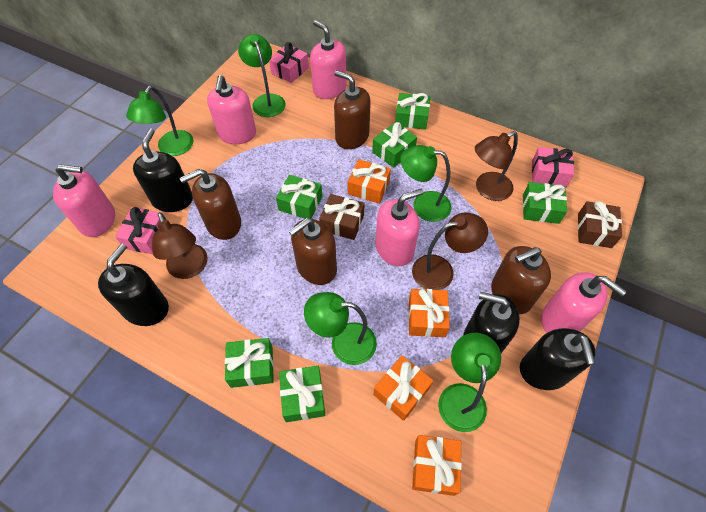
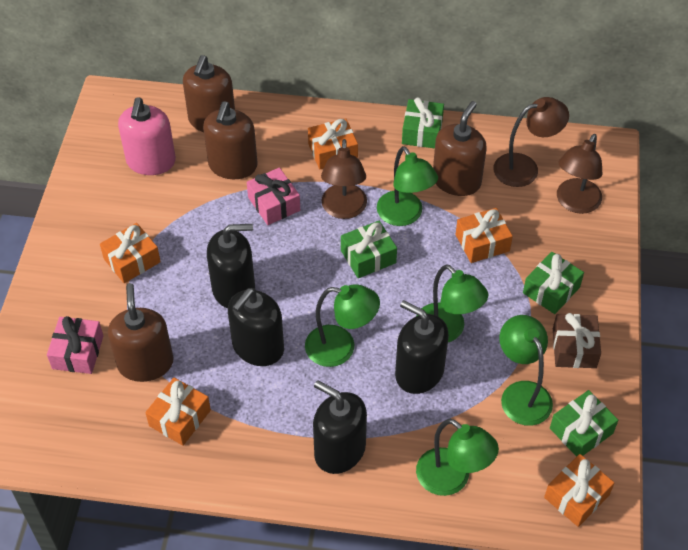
brown gift: [319,194,365,240] [578,201,622,248] = 2 -> [553,313,601,368] = 1
green gift: [225,338,274,388] [276,175,323,219] [279,366,325,422] [372,122,417,168] [395,93,430,130] [523,182,567,224] = 6 -> [341,221,397,278] [402,97,444,149] [523,252,584,314] [550,390,618,457] = 4
orange gift: [348,159,391,204] [373,355,433,421] [409,289,450,337] [412,435,462,496] = 4 -> [100,223,161,283] [145,378,211,446] [308,118,358,169] [456,208,513,263] [544,454,614,527] = 5
pink gift: [115,207,160,254] [269,42,309,83] [532,147,574,187] = 3 -> [47,316,103,374] [247,168,300,225] = 2
pink soap dispenser: [53,164,115,237] [207,75,256,144] [310,20,346,99] [375,189,423,266] [541,272,626,333] = 5 -> [118,97,176,175] = 1

